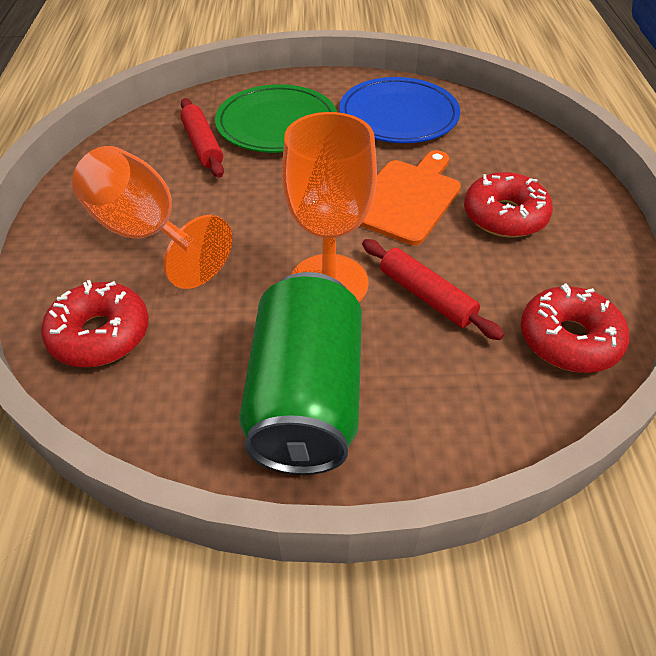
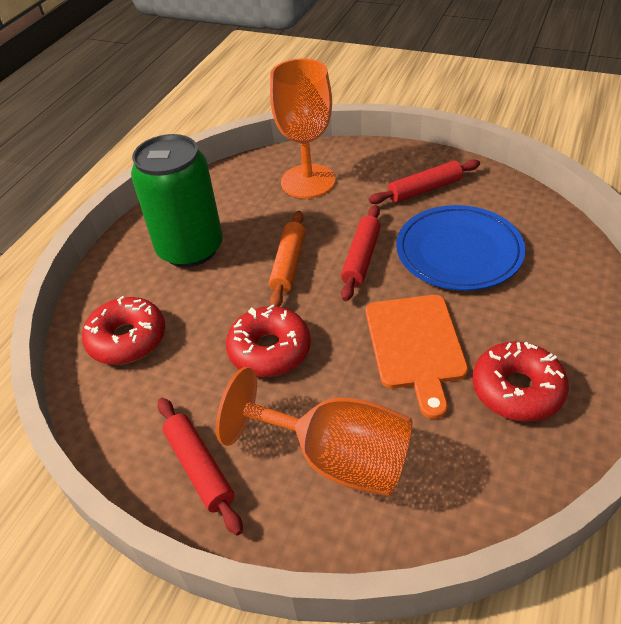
green plate: [215,84,337,153] = 1 -> none = 0
orange rolling pin: none = 0 -> [269,211,305,307] = 1
red rolling pin: [180,98,224,178] [362,239,504,340] = 2 -> [158,398,243,535] [341,205,381,301] [369,159,480,204] = 3

